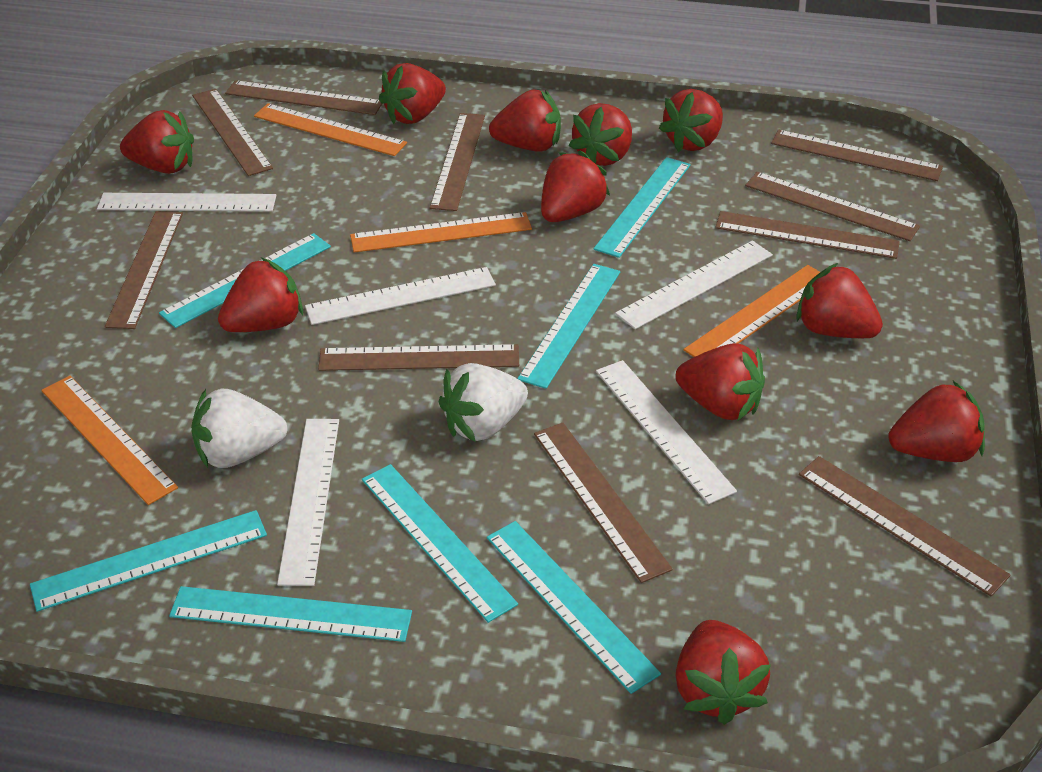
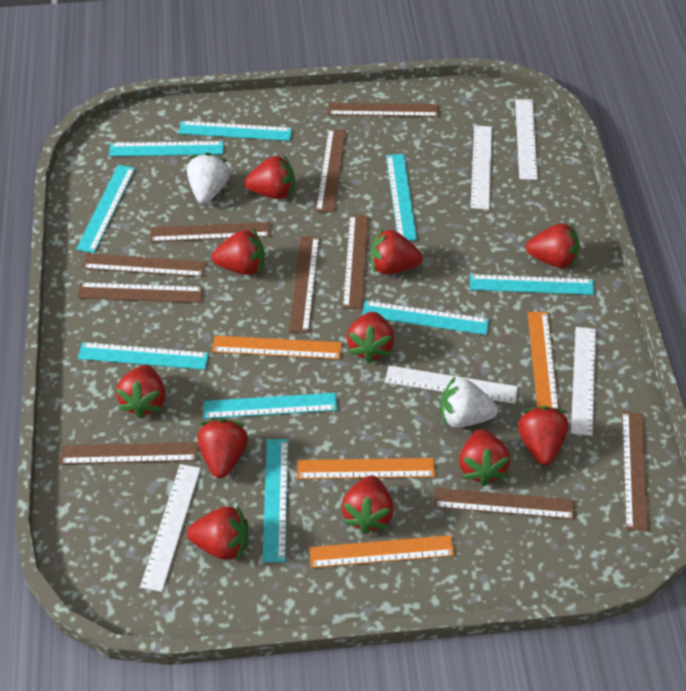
turquoise ruler: [30,510,267,612] [159,233,331,328] [169,586,412,642] [362,464,518,623] [487,521,661,694] [517,264,620,389] [594,157,691,258] = 7 -> [76,165,135,253] [78,342,209,370] [109,141,224,156] [179,121,292,141] [204,393,337,419] [262,439,288,562] [362,301,489,335] [386,154,417,241] [470,274,594,295] = 9

